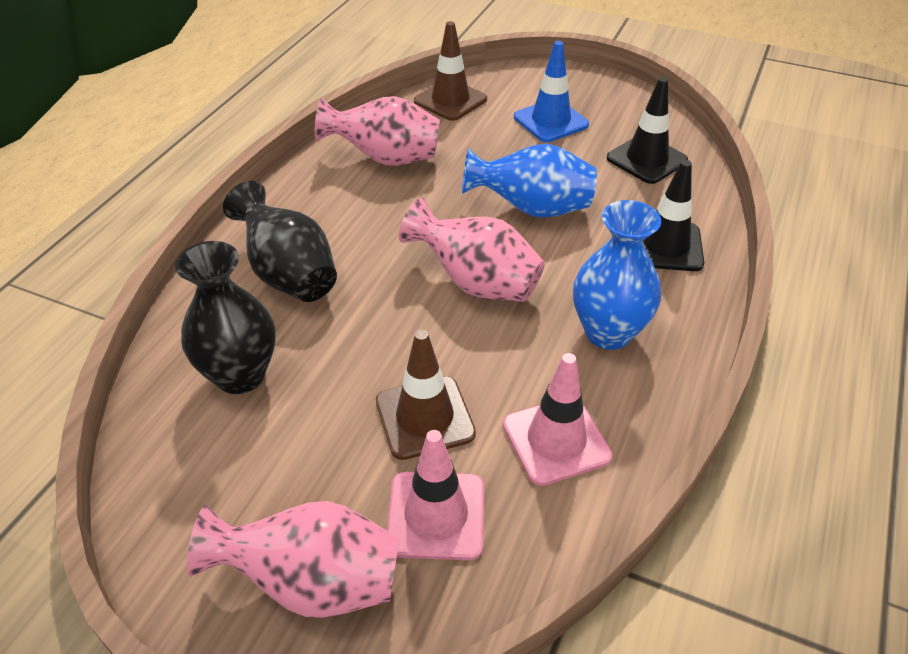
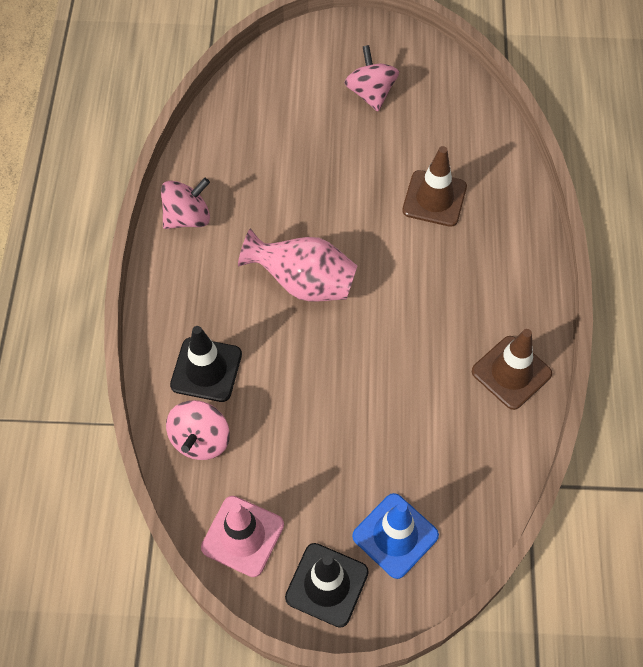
black vase: [175,241,276,394] [223,181,337,302] = 2 -> none = 0
blue vase: [462,144,597,217] [573,200,661,350] = 2 -> none = 0
pink spinning top: none = 0 -> [161,178,210,229] [166,400,230,460] [344,45,399,111] = 3
pink traffic cone: [387,430,484,560] [503,353,612,486] = 2 -> [201,496,284,577] = 1
pink vase: [187,501,400,618] [315,96,440,166] [399,198,545,302] = 3 -> [238,228,357,302] = 1

